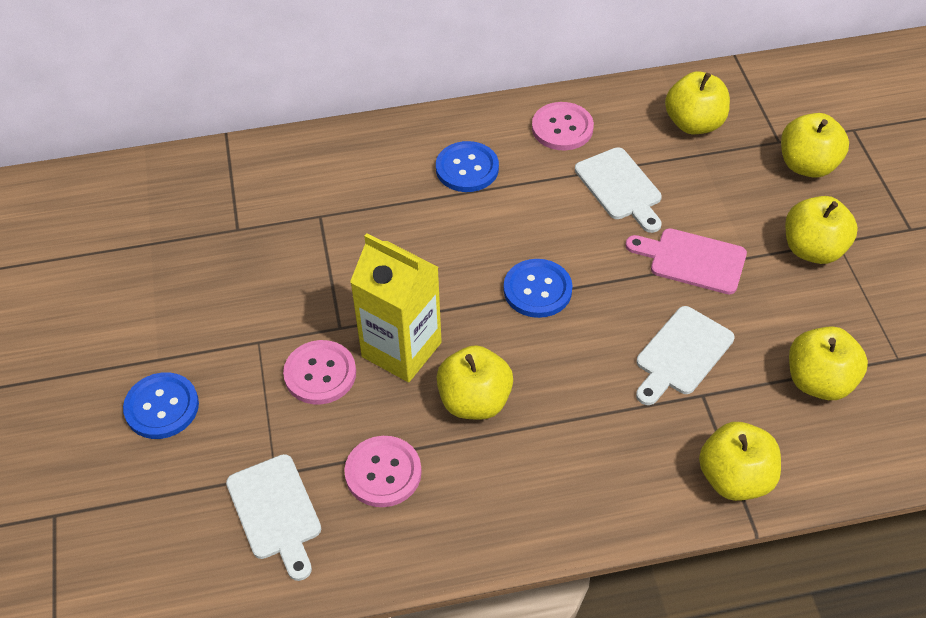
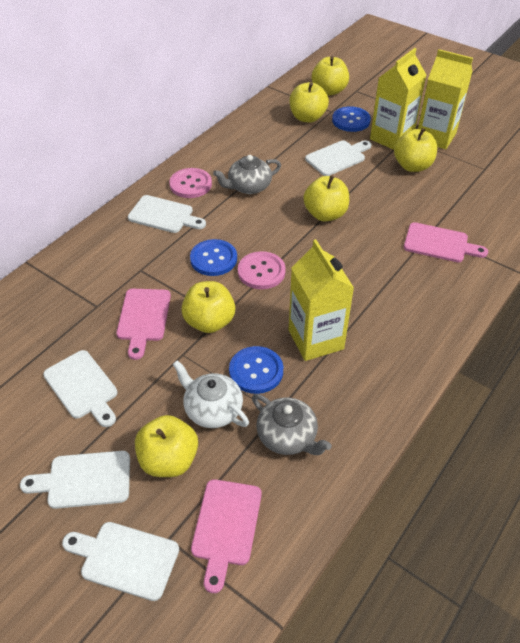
grey teapot: none = 0 -> [213,155,281,194] [252,394,332,455] = 2
pink button: [283,340,356,404] [344,436,422,507] [532,102,594,150] = 3 -> [169,168,212,198] [238,251,286,289] = 2
pink cutting board: [625,228,747,294] = 1 -> [116,289,171,360] [191,479,262,593] [404,222,488,262] = 3
white cutting board: [226,454,321,581] [575,147,662,233] [636,306,734,405] = 3 -> [20,451,130,509] [43,350,117,427] [62,522,179,601] [128,195,206,233] [305,140,372,176] = 5
white teapot: none = 0 -> [173,360,249,428] = 1
yellow carton: [350,233,442,382] = 1 -> [289,239,354,361] [370,48,426,150] [418,49,473,149] = 3

